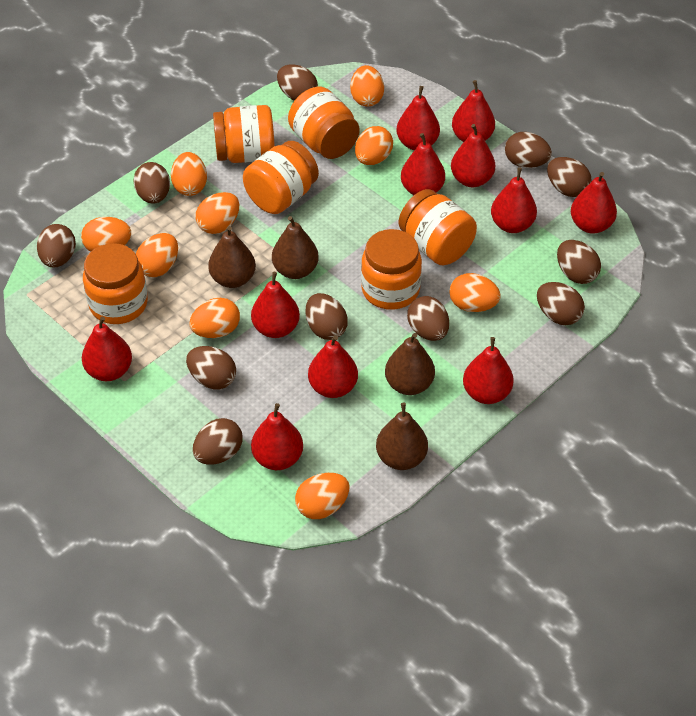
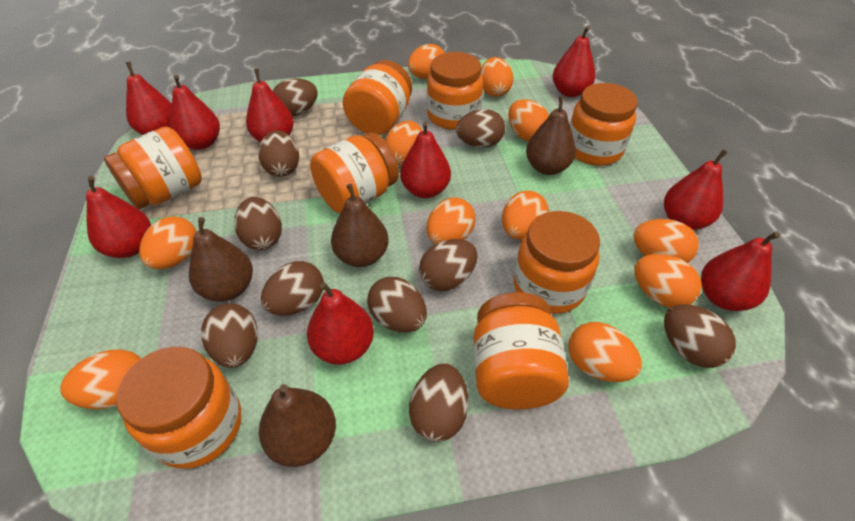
brown egg: [37,224,76,267] [133,162,170,204] [186,346,236,389] [193,418,242,465] [277,64,318,101] [305,293,348,340] [407,296,449,341] [505,132,552,168] [537,282,585,325] [547,157,592,197] [557,240,601,284] = 11 -> [201,304,258,368] [234,197,282,250] [258,130,299,177] [261,261,324,316] [273,78,318,116] [367,277,427,332] [409,363,468,442] [419,239,478,291] [456,109,505,148] [664,304,736,368] = 10
orange egg: [81,217,131,252] [136,233,178,277] [171,152,207,196] [189,298,240,338] [196,192,239,234] [295,473,349,519] [350,65,384,107] [355,126,393,165] [449,273,501,312] = 9 -> [60,350,141,409] [139,216,196,269] [385,121,422,166] [408,44,445,79] [427,198,476,244] [481,57,513,97] [502,191,549,239] [508,99,549,141] [568,322,642,382] [633,219,699,263] [634,254,702,308] = 11
orange jar: [83,243,148,324] [213,105,275,163] [243,141,319,214] [288,87,360,159] [361,229,422,310] [399,189,477,265] = 6 -> [104,127,202,209] [116,347,241,469] [310,132,399,213] [343,60,412,135] [427,52,483,130] [474,292,569,409] [514,211,600,314] [570,83,638,166] = 8
red pear: [82,316,132,381] [251,272,300,338] [251,403,303,470] [308,335,358,398] [396,86,440,150] [401,133,445,195] [451,124,495,187] [452,80,495,142] [463,337,514,404] [491,167,537,233] [571,172,617,234] = 11 -> [86,176,151,258] [126,62,171,135] [170,75,220,150] [246,69,294,142] [307,282,374,365] [400,122,451,198] [553,26,595,97] [664,149,728,230] [701,232,780,311] = 9

